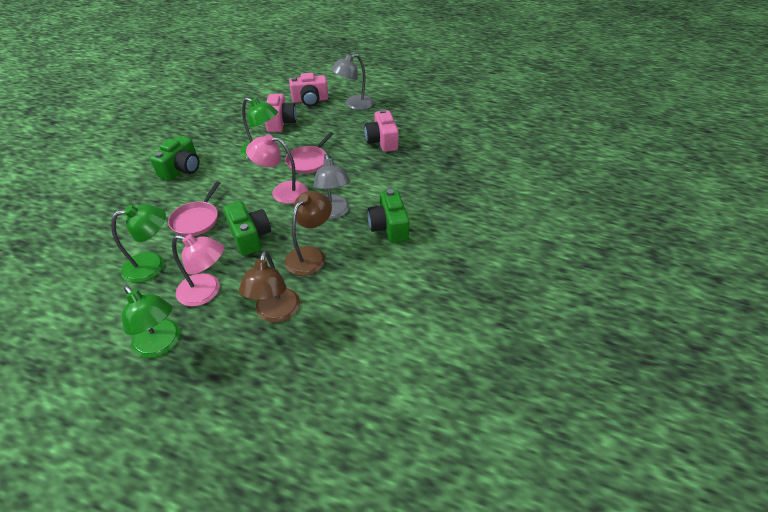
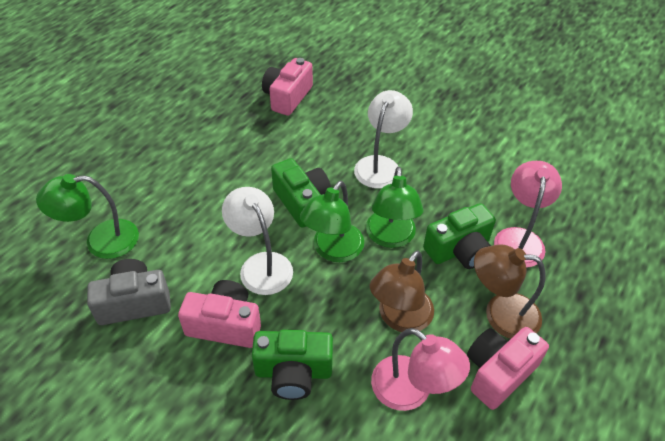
grey camera: none = 0 -> [87,259,171,325] = 1
grey lamp: [313,154,350,219] [331,54,374,110] = 2 -> none = 0
pink pan: [168,181,220,236] [285,132,334,174] = 2 -> none = 0
white lamp: none = 0 -> [222,187,293,295] [354,90,413,188] = 2

